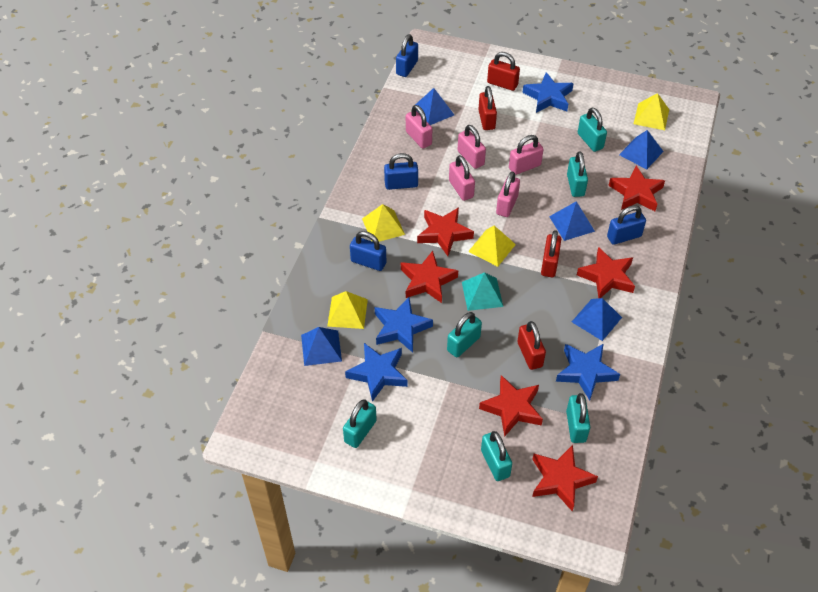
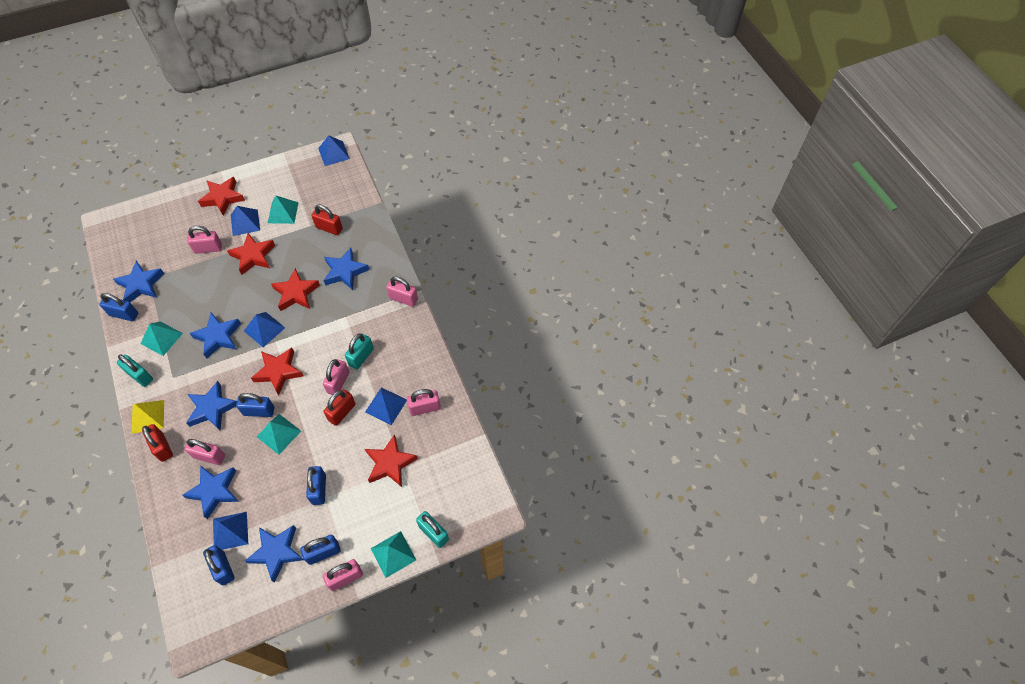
blue padlock: [350,231,386,271] [384,153,418,190] [396,34,418,77] [607,205,646,245] = 4 -> [99,293,138,321] [203,545,235,585] [236,393,274,417] [300,535,341,565] [306,466,326,505] = 5
blue star: [345,343,407,402] [375,297,433,353] [522,72,574,113] [556,343,620,400] = 4 -> [113,261,164,302] [182,465,239,519] [186,381,237,431] [189,313,241,358] [245,525,304,583] [323,248,369,290] = 6
pink padlock: [406,105,432,149] [449,155,475,201] [458,125,486,169] [496,171,520,217] [509,135,544,175] = 5 -> [184,439,225,465] [187,226,222,254] [323,359,349,395] [323,559,363,591] [386,277,418,307] [407,389,441,416] = 6
red padlock: [478,86,497,130] [487,52,520,91] [517,321,546,370] [541,230,561,277] = 4 -> [142,424,173,462] [311,204,343,235] [323,389,356,426] = 3
red star: [401,251,458,303] [417,207,474,256] [479,375,543,437] [532,445,598,511] [577,247,635,298] [608,165,665,211] = 6 -> [198,177,245,216] [227,233,275,275] [251,348,304,395] [271,268,320,311] [365,434,418,487] = 5
turquoise padlock: [343,400,377,448] [447,312,482,357] [481,431,512,481] [566,393,590,443] [567,151,588,197] [578,108,607,152] = 6 -> [117,354,153,387] [345,333,374,370] [416,511,449,548] = 3
turquoise pyramid: [462,272,503,311] = 1 -> [141,321,183,356] [257,414,301,455] [268,196,299,224] [371,531,416,578] = 4
yellow pyramid: [327,291,368,329] [362,204,405,242] [468,226,516,267] [634,93,669,130] = 4 -> [131,400,164,434] = 1

